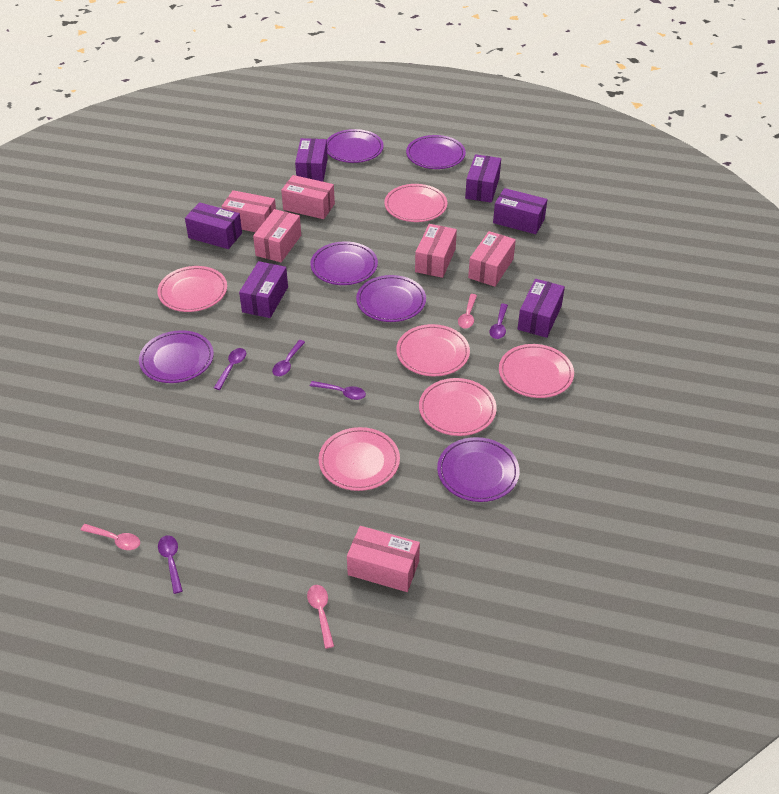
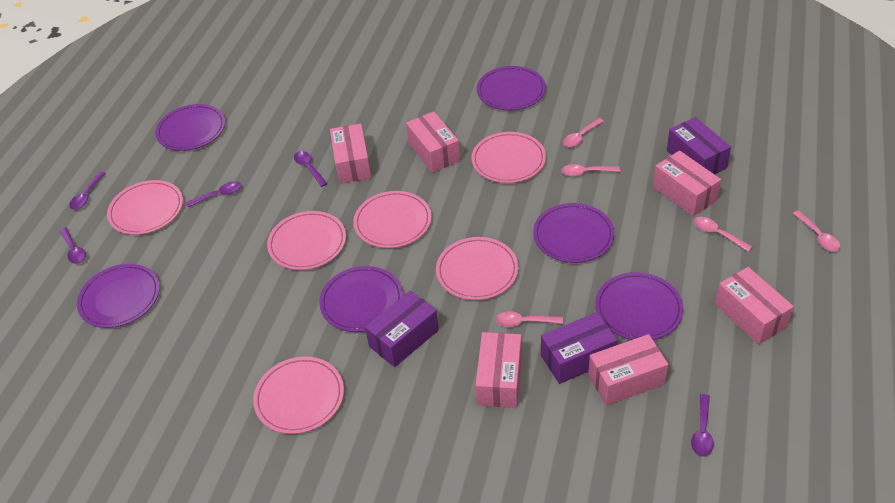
pink spoon: [81,524,140,550] [307,585,334,649] [458,294,477,329] = 3 -> [496,311,563,327] [561,164,620,177] [563,118,604,147] [694,217,752,252] [793,210,840,252] = 5
purple box: [185,202,242,249] [239,261,288,318] [295,138,328,182] [465,154,501,203] [493,188,547,234] [518,279,565,338] = 6 -> [365,291,439,367] [541,312,617,384] [667,117,731,174] = 3

